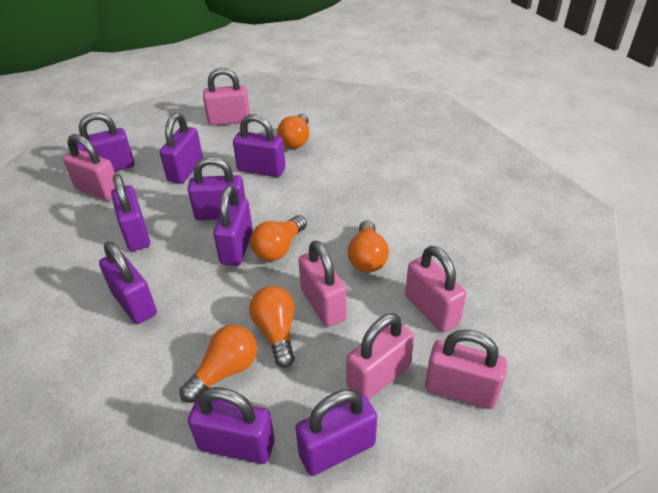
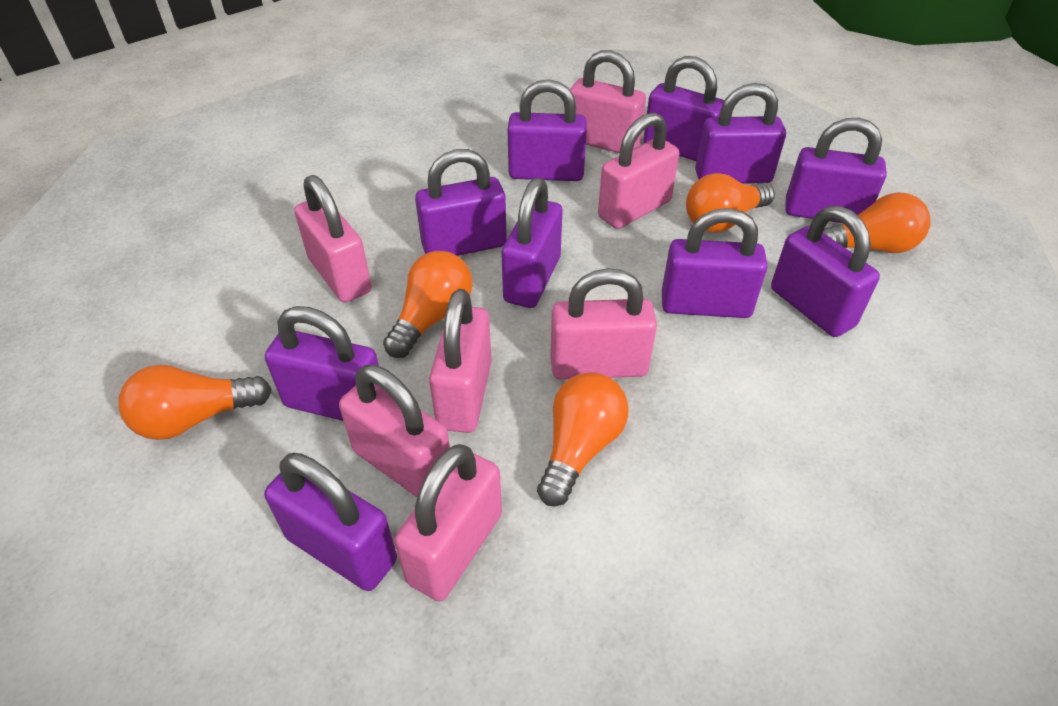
pink padlock: [63,134,115,201] [203,68,250,126] [298,241,347,327] [347,313,414,400] [405,246,466,333] [425,329,507,409] = 6 -> [294,175,372,303] [339,365,450,497] [394,444,502,601] [429,289,492,433] [550,268,657,380] [570,50,646,153] [598,112,679,229] = 7
purple padlock: [76,113,135,171] [99,241,157,324] [111,174,150,251] [159,113,203,184] [188,157,246,220] [188,387,275,464] [213,185,253,266] [233,114,285,177] [295,389,377,476] = 9 -> [264,453,397,591] [265,306,379,421] [415,149,507,256] [501,178,563,308] [507,79,587,181] [643,56,725,161] [662,208,767,318] [695,83,786,184] [771,206,880,337] [785,118,887,223] = 10

